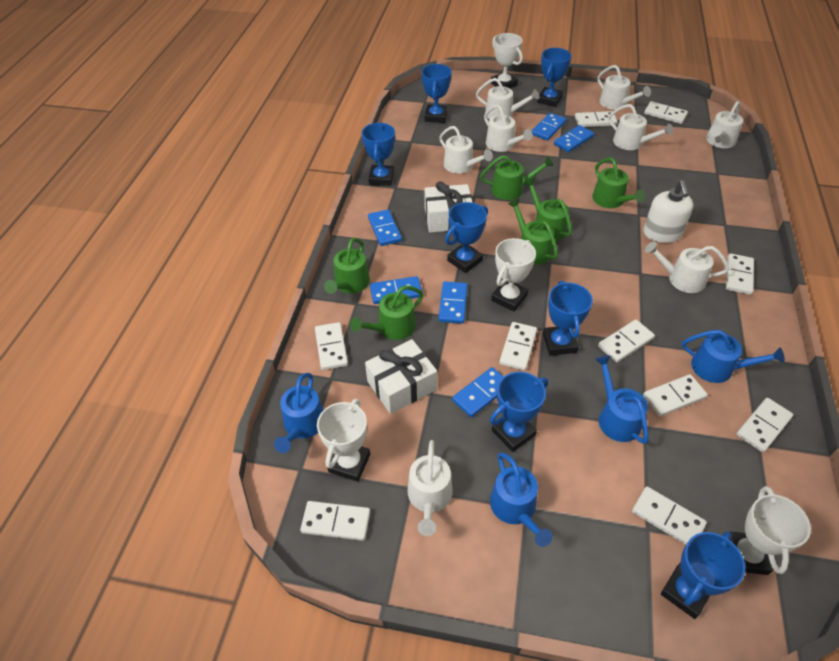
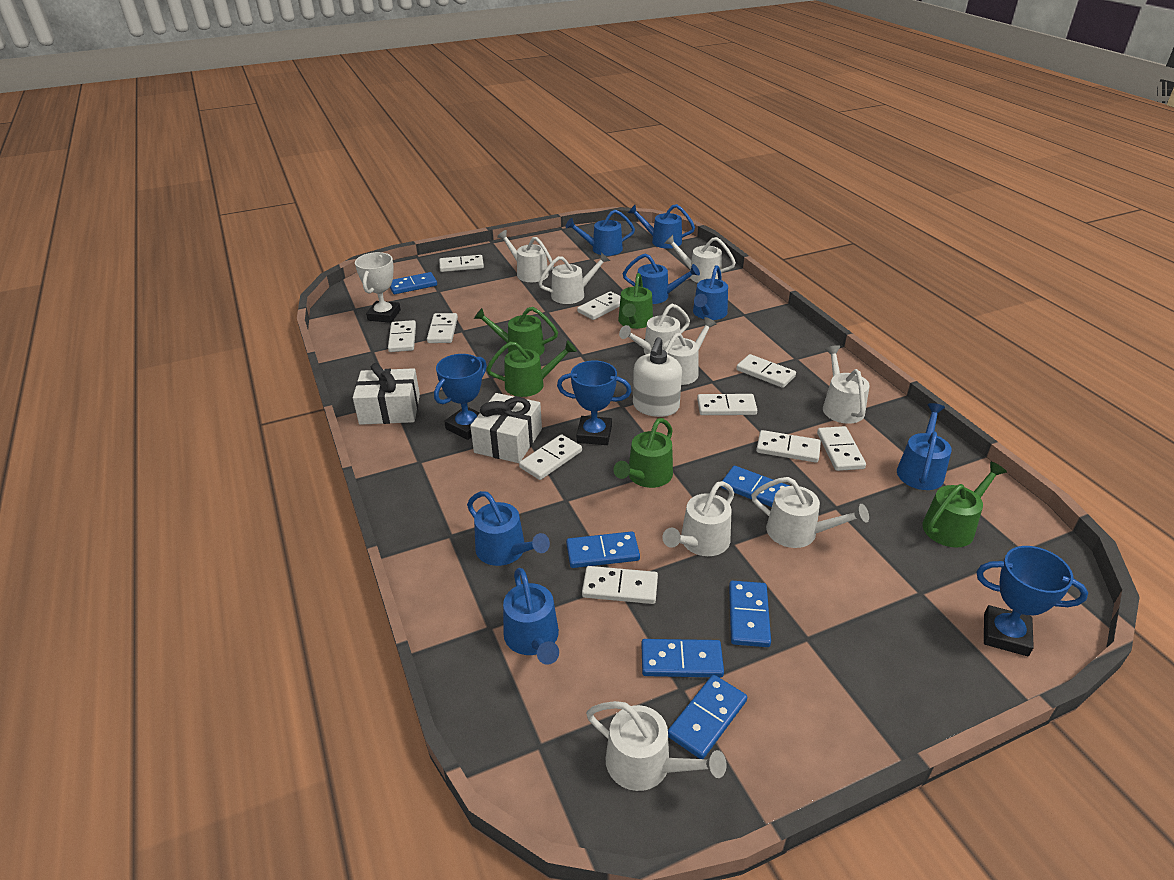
blue trophy: [362,123,395,186] [421,64,452,123] [445,202,488,273] [490,372,548,452] [537,48,572,107] [543,281,593,356] [661,531,745,619] = 7 -> [434,354,487,440] [557,361,631,445] [976,546,1088,656] = 3
blue watering can: [274,373,323,453] [490,452,553,547] [595,355,649,444] [682,330,785,383] = 4 -> [467,491,550,566] [503,568,559,665] [565,210,635,256] [623,254,700,304] [628,204,695,249] [693,265,728,320] [897,403,952,490] = 7
green watering can: [324,238,370,294] [350,286,424,340] [480,155,554,200] [508,199,558,264] [524,178,572,242] [592,158,646,208] = 6 -> [474,307,558,356] [486,340,577,397] [613,418,673,488] [618,273,653,329] [922,462,1007,548] = 5
white trophy: [317,398,370,482] [491,33,523,88] [491,238,536,311] [729,486,811,575] = 4 -> [355,252,401,323] = 1
white watering can: [408,440,453,536] [439,126,493,174] [476,78,539,119] [484,105,533,152] [597,65,651,110] [608,104,673,150] [645,242,729,293] [706,101,743,148] = 8 -> [497,230,554,282] [539,252,610,304] [586,701,726,791] [619,304,690,354] [662,481,734,556] [663,317,717,385] [665,235,736,283] [751,477,869,548] [823,345,870,424] = 9

